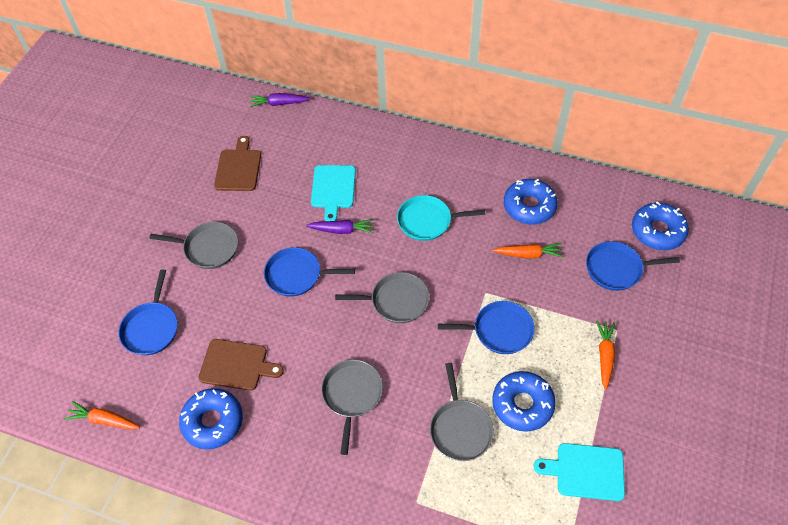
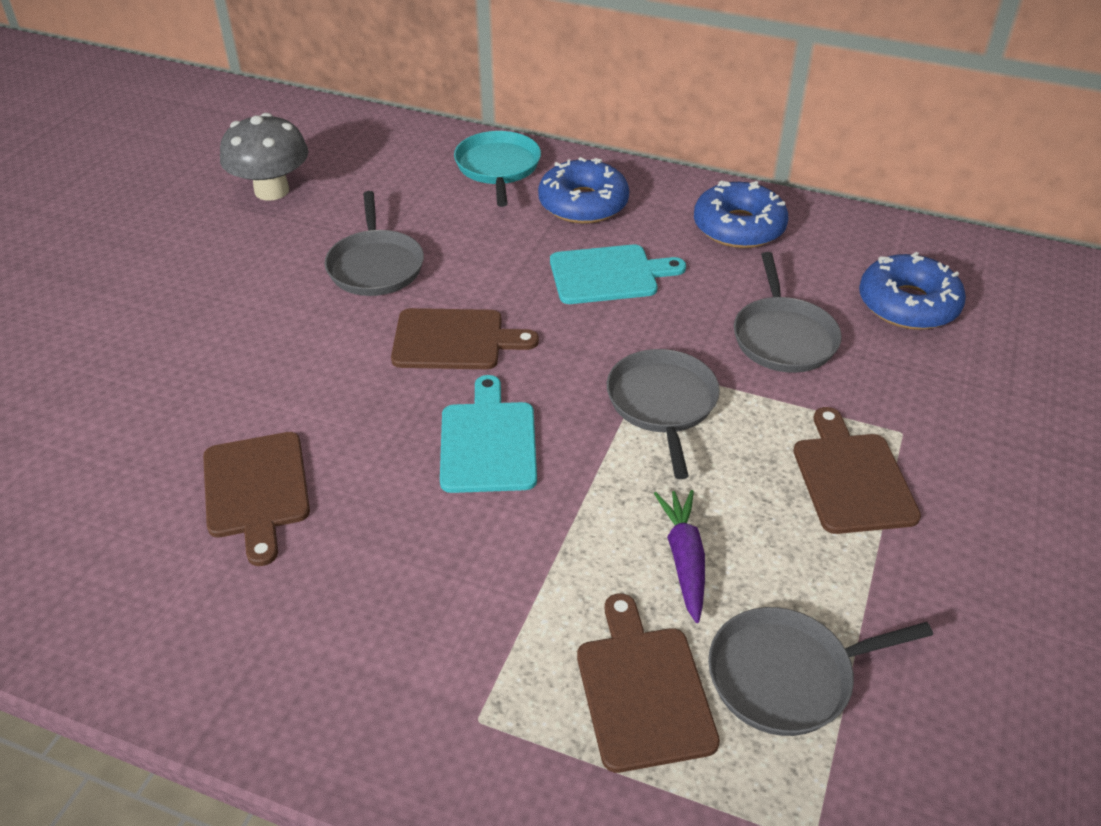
blue donut: [179,388,243,450] [492,371,556,432] [504,179,558,224] [632,201,689,250] = 4 -> [538,157,629,224] [694,181,788,248] [859,252,966,330] = 3
blue pan: [119,270,178,355] [264,247,355,297] [438,301,535,354] [586,241,680,291] = 4 -> none = 0
brown cutting board: [199,339,284,390] [214,136,261,191] = 2 -> [203,432,310,566] [391,308,539,369] [577,594,720,773] [793,407,921,534] = 4
grey mushroom: none = 0 -> [220,113,308,201] = 1
orange carrot: [64,401,140,430] [493,243,564,258] [596,320,615,390] = 3 -> none = 0
purple carrot: [250,93,310,107] [306,219,374,234] = 2 -> [654,490,705,623] = 1

